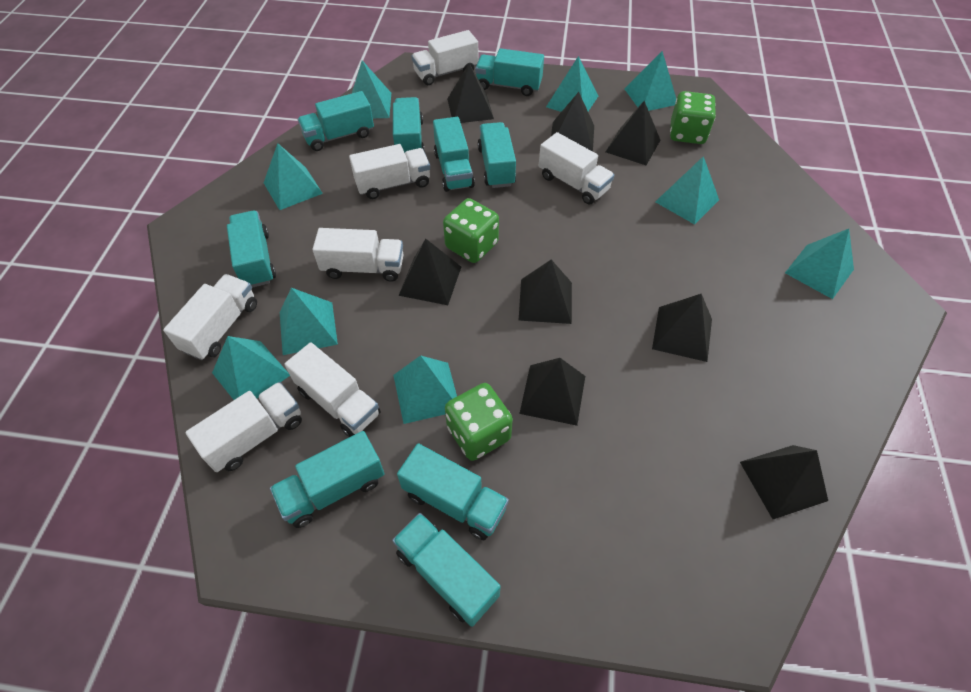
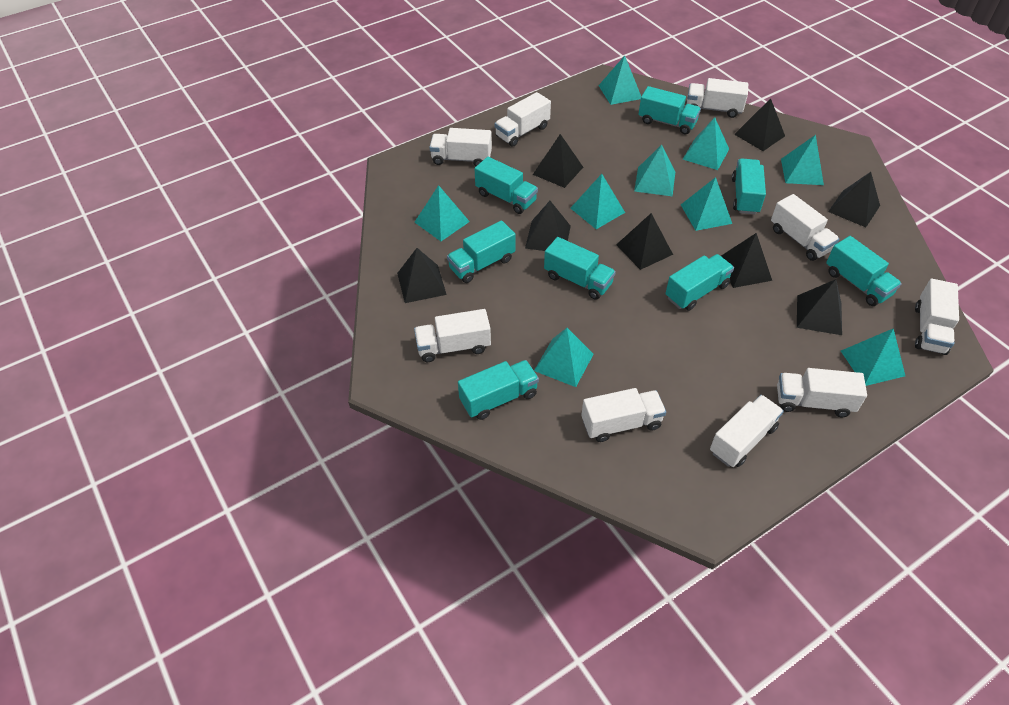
green dice: [443,198,499,263] [445,383,513,461] [670,91,716,144] = 3 -> none = 0
turquoise truck: [227,210,276,288] [270,431,384,528] [298,91,374,151] [392,513,501,627] [393,97,425,153] [397,443,509,540] [433,117,475,192] [475,48,544,96] [477,122,516,188] = 9 -> [447,221,516,283] [458,360,539,420] [474,157,538,214] [544,237,616,300] [639,86,701,134] [666,254,734,311] [732,158,766,214] [826,236,902,306] = 8
white truck: [163,274,257,360] [185,382,302,472] [284,342,381,437] [312,228,403,282] [349,144,430,199] [411,30,478,85] [539,132,614,204] = 7 -> [414,309,491,362] [429,128,492,167] [495,92,551,147] [581,388,666,442] [687,78,748,118] [710,395,784,467] [771,194,839,261] [777,368,867,417] [915,279,959,355] = 9

